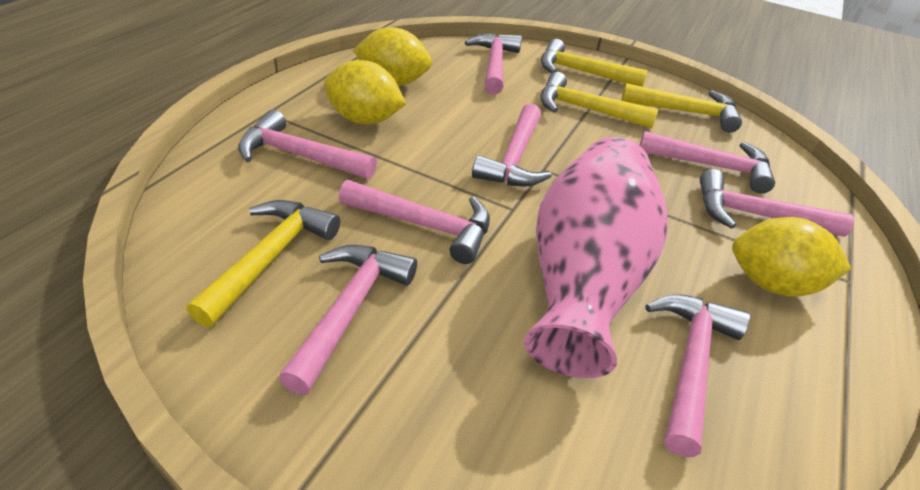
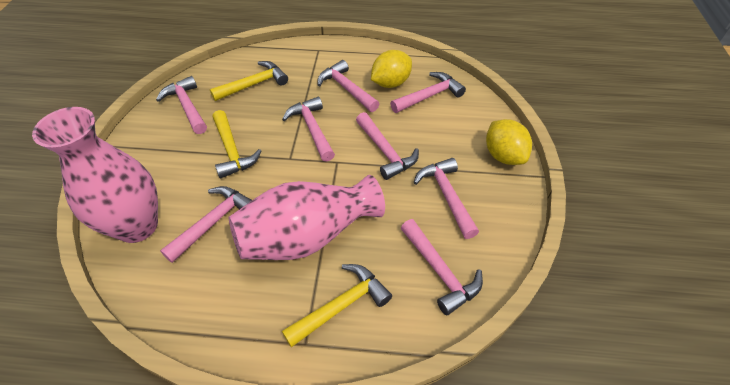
pink vase: [524,137,668,378] = 1 -> [32,107,158,243] [229,175,385,260] = 2
yellow hammer: [187,200,340,327] [541,39,648,87] [541,72,658,128] [621,83,742,132] = 4 -> [210,61,288,101] [213,110,262,179] [282,264,392,347] = 3
yellow lemon: [324,60,406,124] [353,27,432,86] [732,217,851,296] = 3 -> [371,50,412,88] [486,119,532,165] = 2

